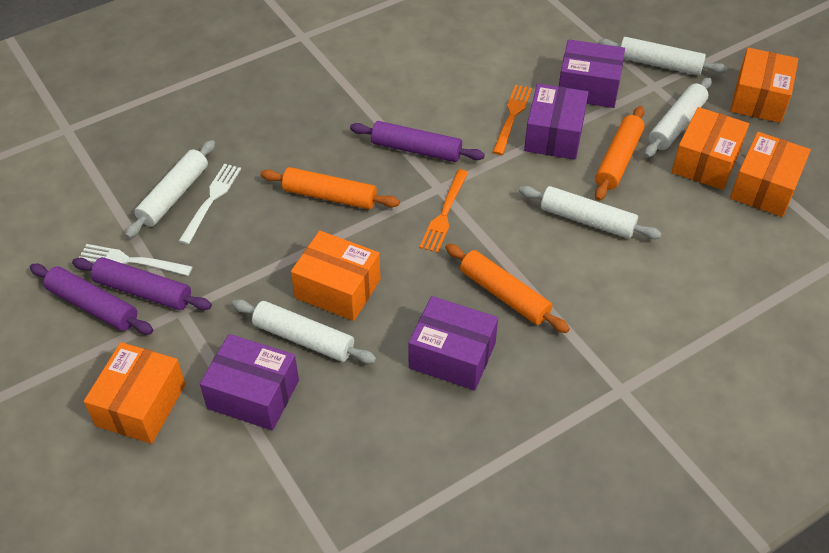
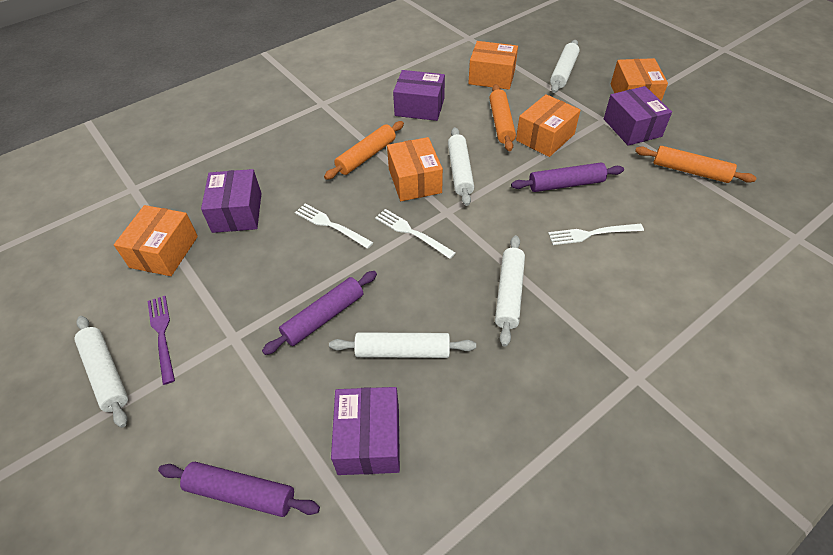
orange fork: [420,169,468,253] [493,84,532,155] = 2 -> none = 0
purple fork: none = 0 -> [147,296,175,385] = 1
white fork: [79,244,193,276] [179,163,241,244] = 2 -> [295,204,373,249] [375,209,456,259] [548,224,644,245] = 3

